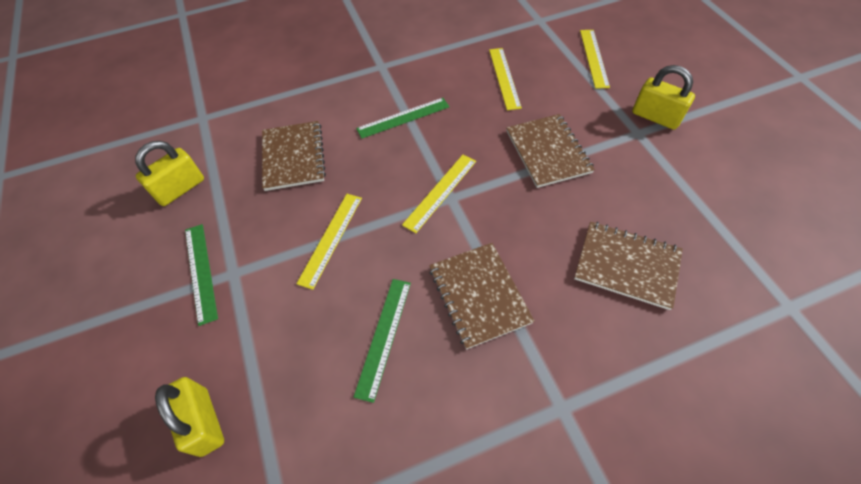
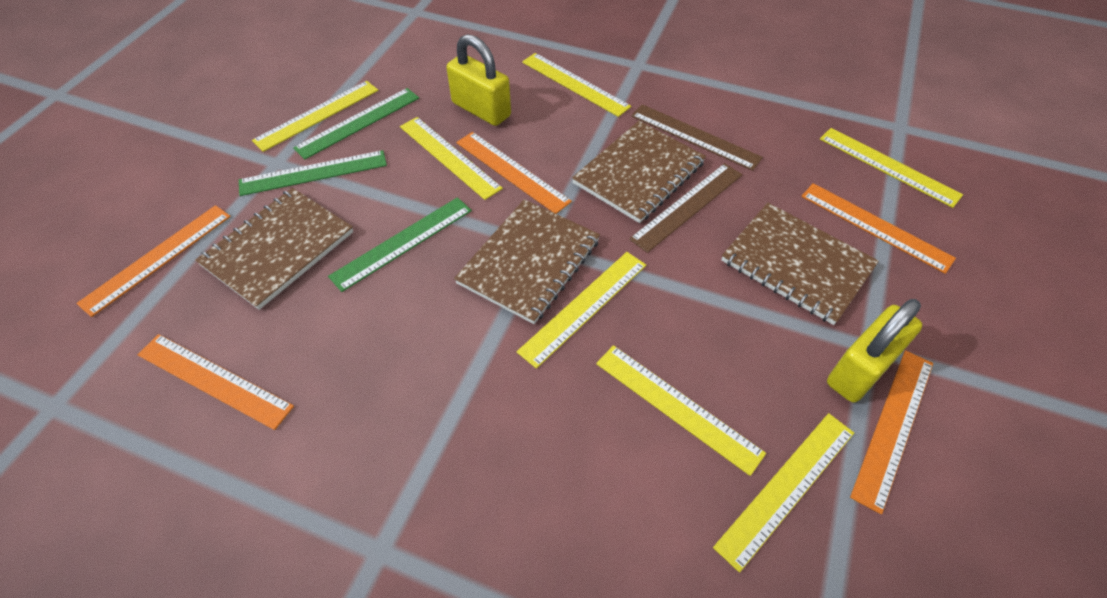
brown ruler: none = 0 -> [629,163,743,253] [631,104,763,171] = 2
orange ruler: none = 0 -> [76,205,231,317] [138,334,294,430] [456,132,572,214] [801,183,956,274] [850,350,933,514] = 5
yellow padlock: [135,141,204,206] [155,377,224,457] [632,65,695,130] = 3 -> [446,34,511,126] [827,299,922,402] = 2
yellow ruler: [296,194,362,290] [402,155,476,233] [489,48,522,110] [580,30,610,89] = 4 -> [252,81,379,152] [400,117,503,200] [517,252,646,369] [522,53,631,117] [596,345,766,476] [713,413,854,573] [820,128,963,208] = 7

